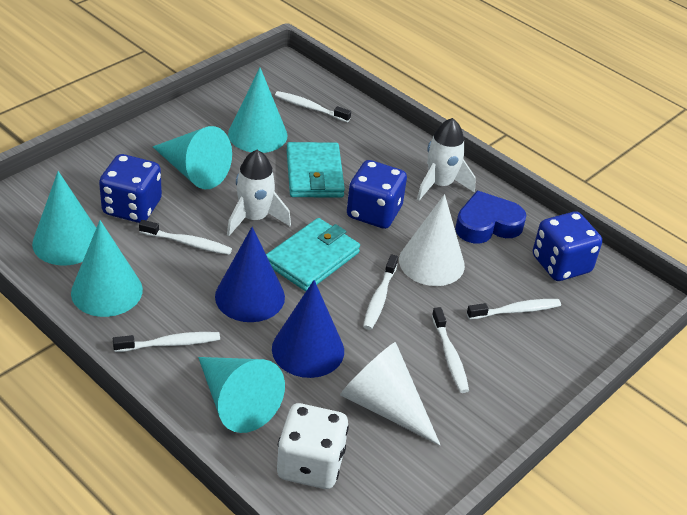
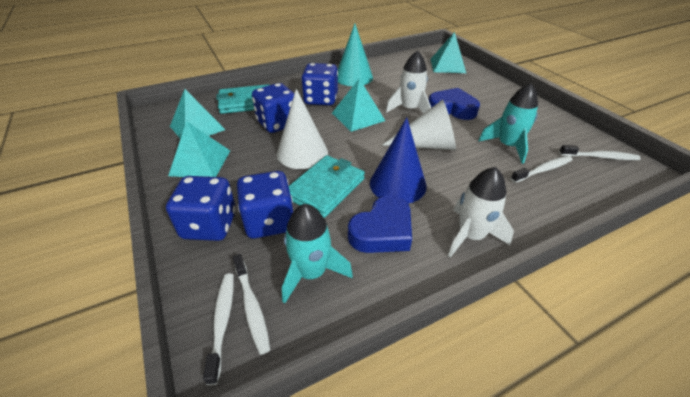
blue cone: [215,227,285,322] [272,280,344,378] = 2 -> [370,117,427,204] = 1
blue dice: [99,154,162,223] [347,160,407,229] [533,212,602,281] = 3 -> [166,176,236,241] [237,171,293,239] [252,83,294,133] [301,63,338,105] = 4
blue heart: [455,191,526,243] = 1 -> [348,195,412,253] [429,88,480,120] = 2
turquoise cone: [32,171,96,266] [71,220,143,317] [153,126,232,189] [198,357,285,433] [228,68,287,153] = 5 -> [338,24,373,86] = 1
turquoise pyramid: none = 0 -> [168,121,230,177] [170,89,225,139] [332,78,385,132] [431,32,466,73] = 4
turquoise rocket: none = 0 -> [282,204,353,303] [478,83,538,164] = 2
white dice: [277,403,349,489] = 1 -> none = 0
white toothbrush: [113,332,220,352] [139,220,232,255] [275,91,351,123] [363,254,398,330] [432,307,469,393] [467,299,561,320] = 6 -> [203,273,234,385] [233,254,270,355] [511,156,573,183] [559,145,640,160] = 4

